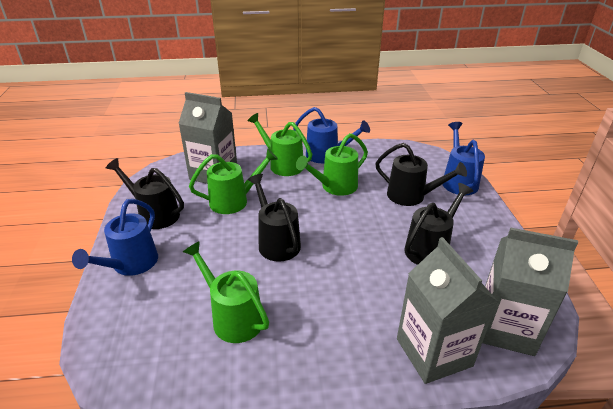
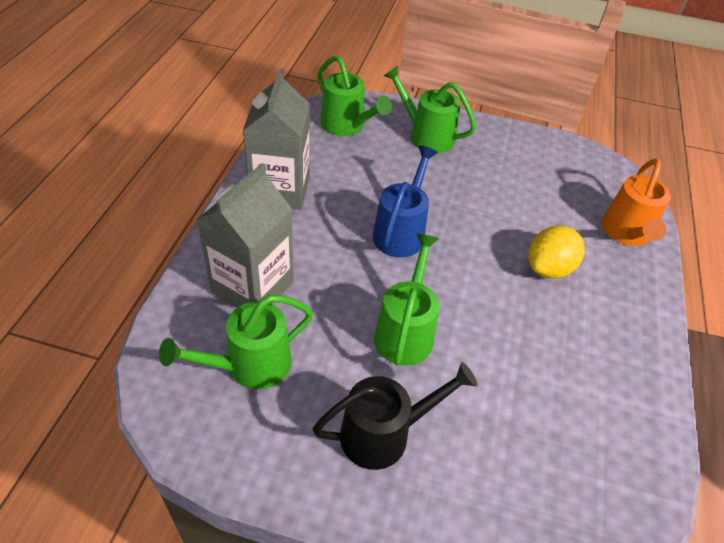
black watering can: [106,158,184,229] [248,174,301,262] [375,143,467,206] [404,183,473,265] = 4 -> [313,362,478,470] = 1
blue watering can: [72,199,158,276] [293,107,370,163] [442,122,485,195] = 3 -> [373,146,438,258] = 1
grey carton: [178,92,237,184] [397,237,498,384] [482,227,578,356] = 3 -> [197,163,294,308] [243,69,310,210] = 2
orange watering can: none = 0 -> [602,158,671,246] = 1
yellow lemon: none = 0 -> [528,226,585,278] = 1

